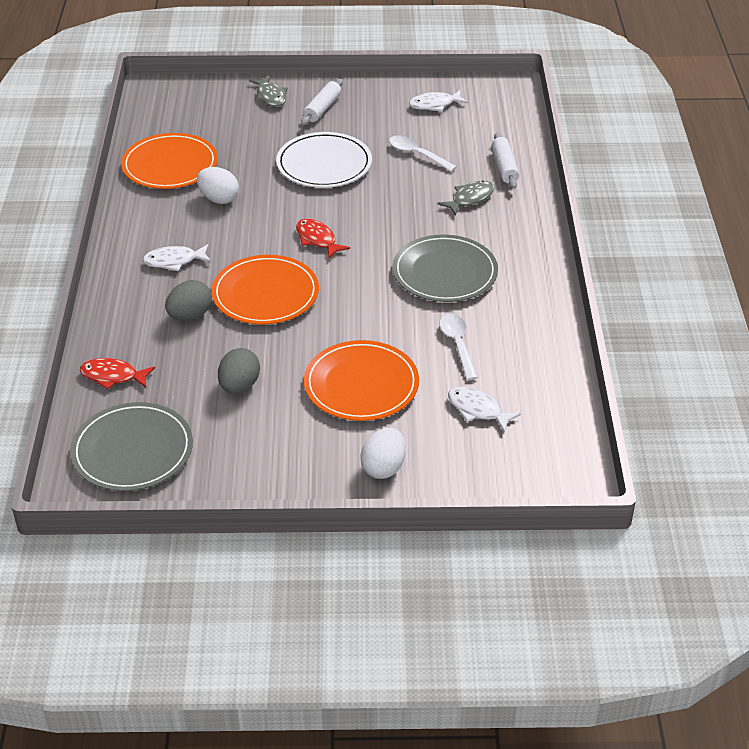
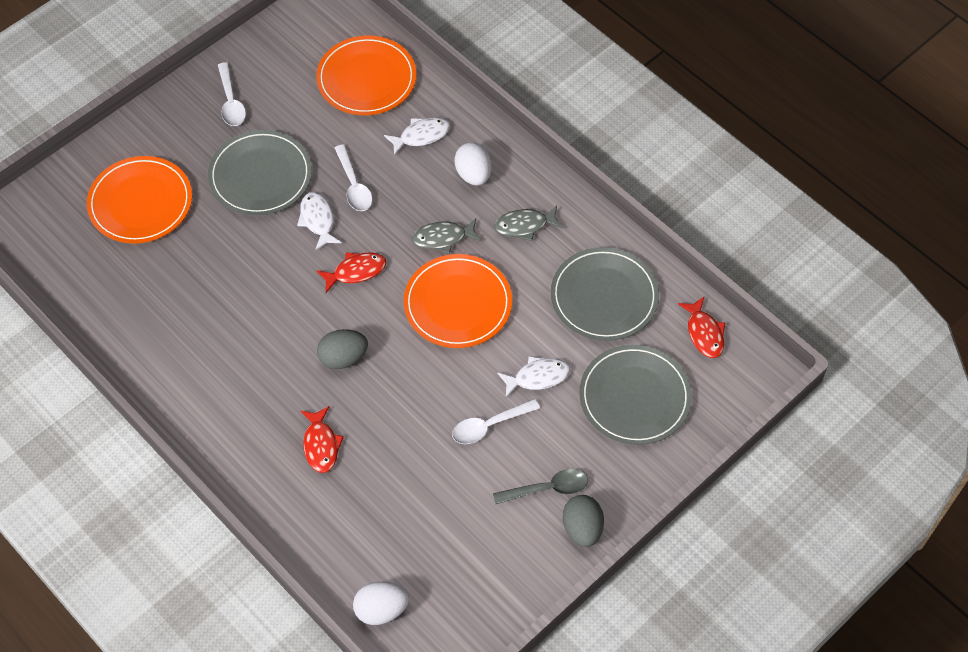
grey plate: [70,402,193,491] [392,235,498,302] = 2 -> [208,130,312,216] [551,247,659,341] [579,345,692,445] = 3
grey spoon: none = 0 -> [493,469,588,504] = 1
red fish: [80,358,155,390] [296,219,350,258] = 2 -> [300,406,344,473] [316,252,386,293] [678,296,725,358] = 3
white plate: [276,132,372,188] = 1 -> none = 0
white rolling pin: [301,79,343,125] [492,133,519,189] = 2 -> none = 0
white spoon: [389,135,457,172] [439,314,478,380] = 2 -> [218,62,246,126] [335,144,373,211] [452,399,540,444] = 3

